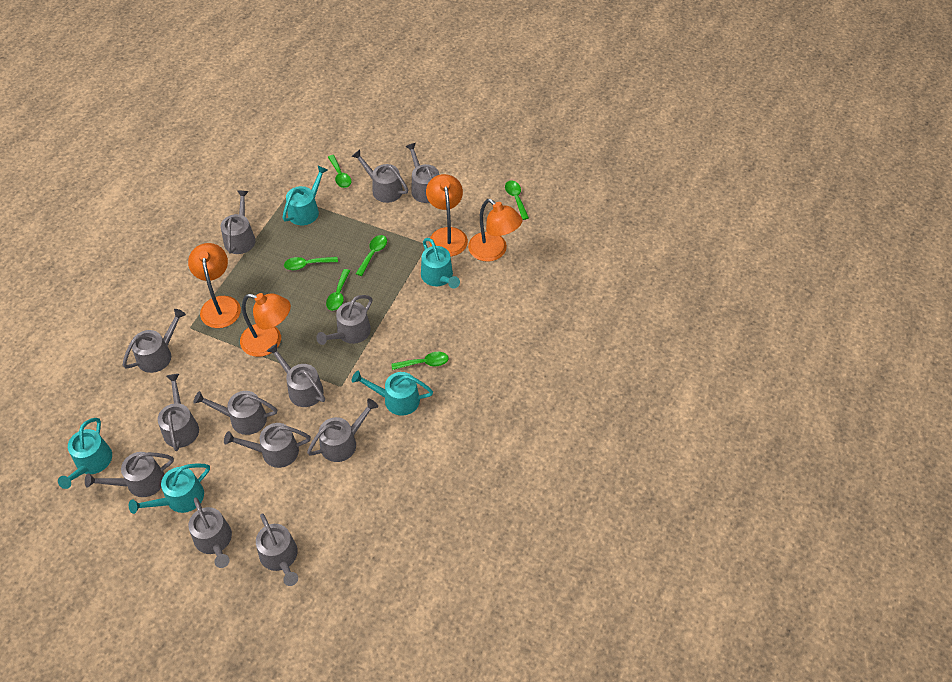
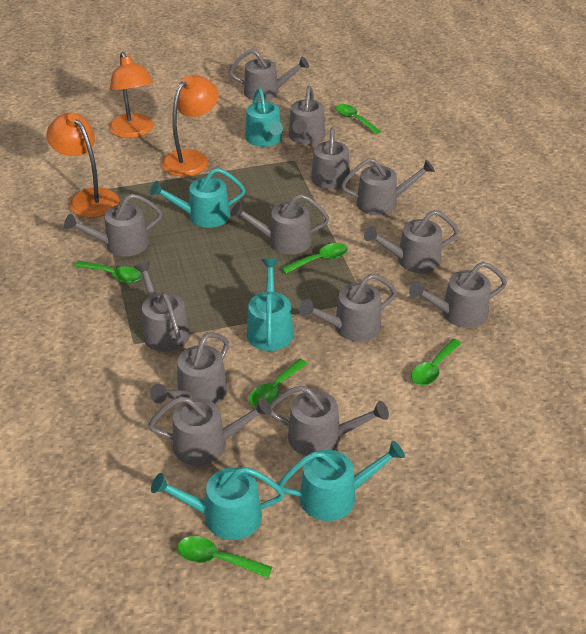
orange lamp: [188,243,241,328] [240,293,291,357] [426,174,468,256] [468,199,522,262] = 4 -> [47,113,119,218] [109,52,154,138] [162,75,219,177] = 3

